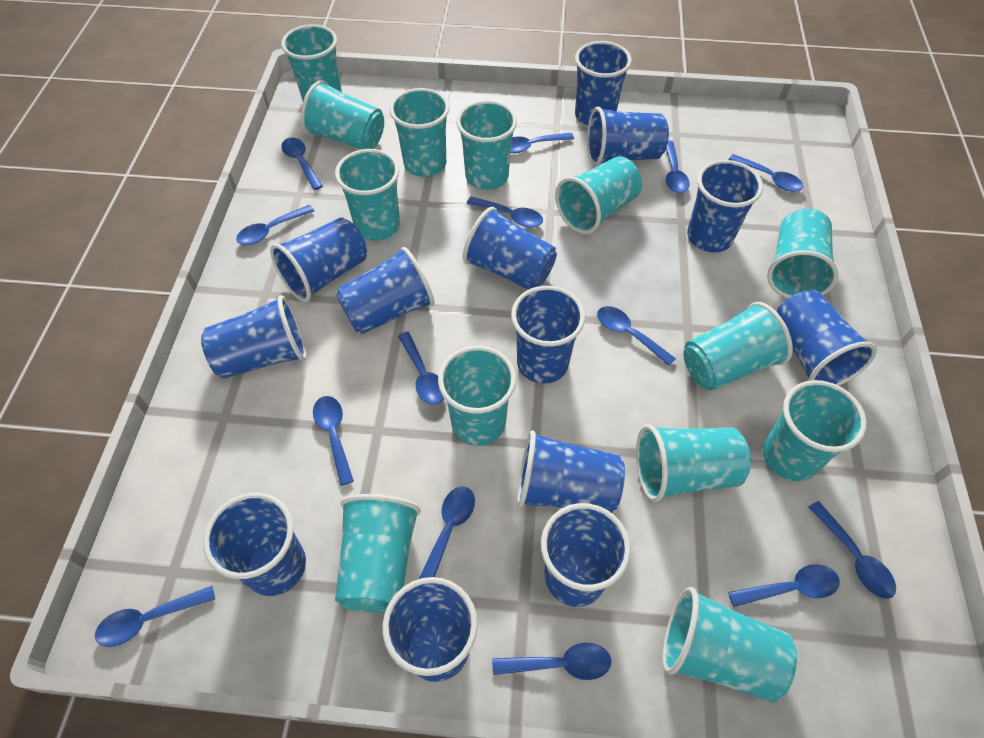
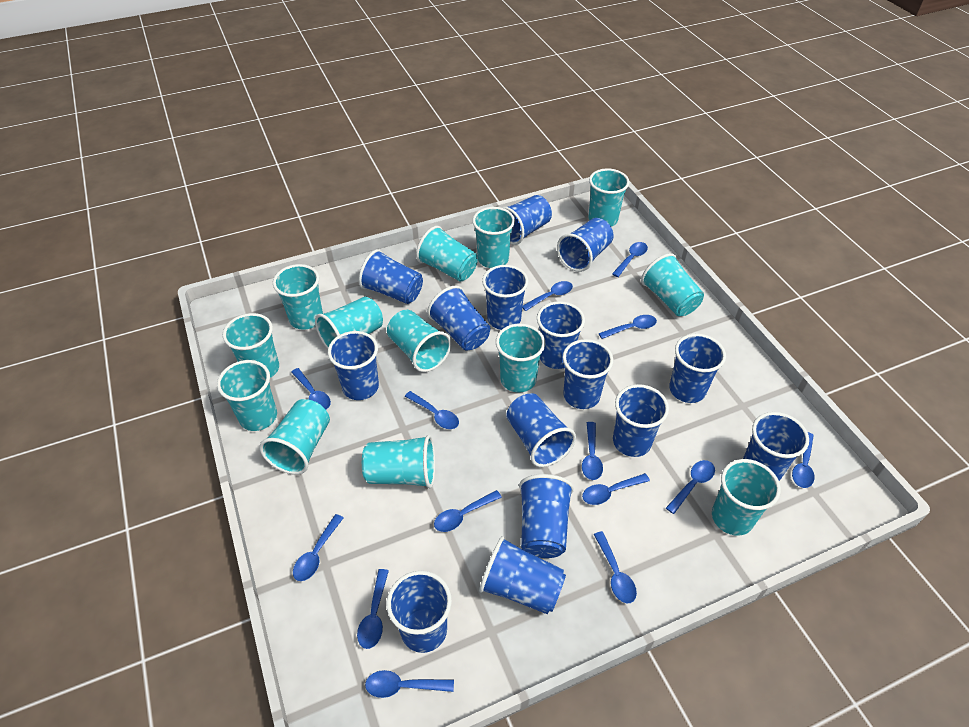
blue cup: [201,295,307,379] [203,493,306,596] [270,218,367,302] [336,247,435,334] [382,577,478,682] [463,207,557,290] [511,286,585,384] [517,431,625,513] [541,503,631,607] [575,41,632,126] [587,107,669,166] [687,160,763,252] [776,290,877,386] = 13 -> [328,331,379,400] [359,249,423,304] [387,571,452,653] [427,286,491,350] [479,536,566,614] [482,265,529,330] [501,195,552,245] [506,393,576,467] [519,474,574,558] [537,301,585,369] [557,218,614,272] [563,339,613,409] [613,384,669,457] [669,334,726,403] [743,412,809,481] = 15

